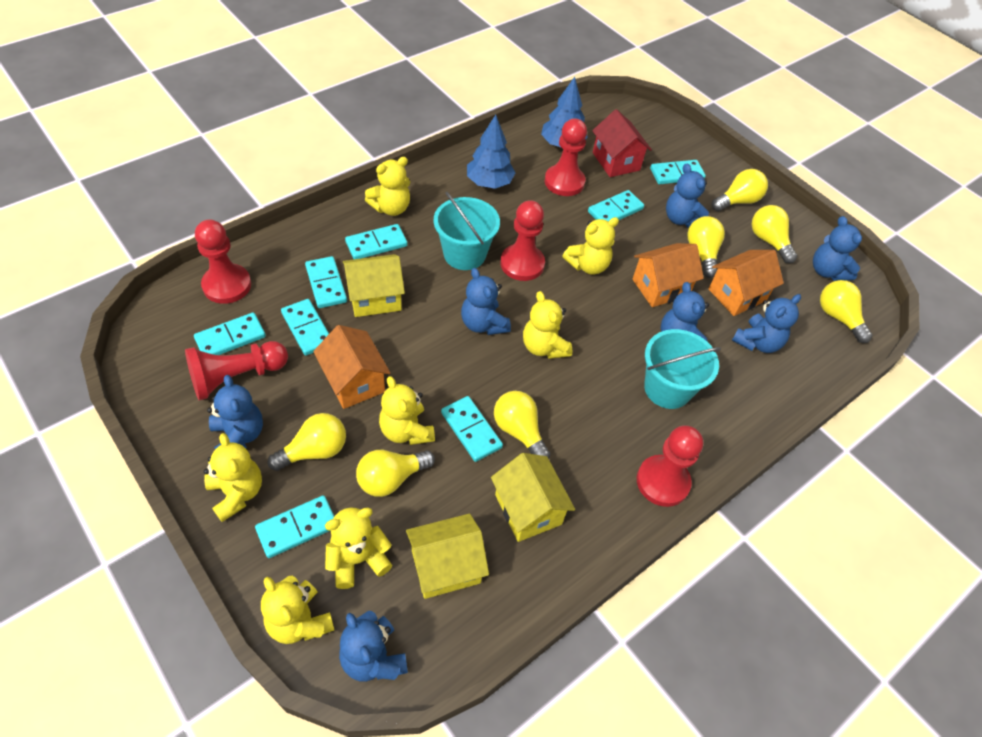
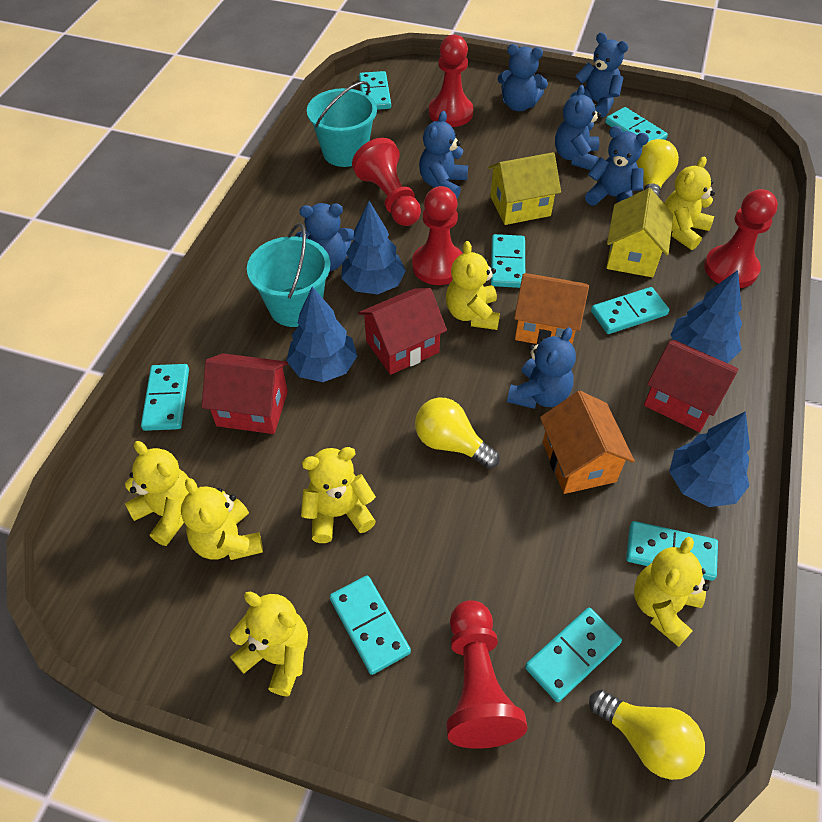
blue tree: [467,115,516,189] [541,77,588,148] = 2 -> [287,286,357,382] [341,201,406,295] [669,411,750,507] [671,270,742,363] = 4
orange house: [313,325,390,409] [633,243,704,307] [709,250,784,316] = 3 -> [514,273,589,344] [540,391,635,494] = 2
red house: [592,109,652,177] = 1 -> [202,353,288,434] [358,288,447,375] [644,340,738,432] = 3
yellow house: [343,254,405,317] [406,514,489,599] [491,453,575,542] = 3 -> [488,152,561,225] [606,188,673,277] = 2
yellow light bulb: [268,413,346,471] [356,450,435,497] [494,391,550,459] [687,216,725,278] [712,169,768,211] [752,205,797,263] [820,280,873,343] = 7 -> [415,398,500,469] [589,690,705,780] [636,139,679,197] = 3

